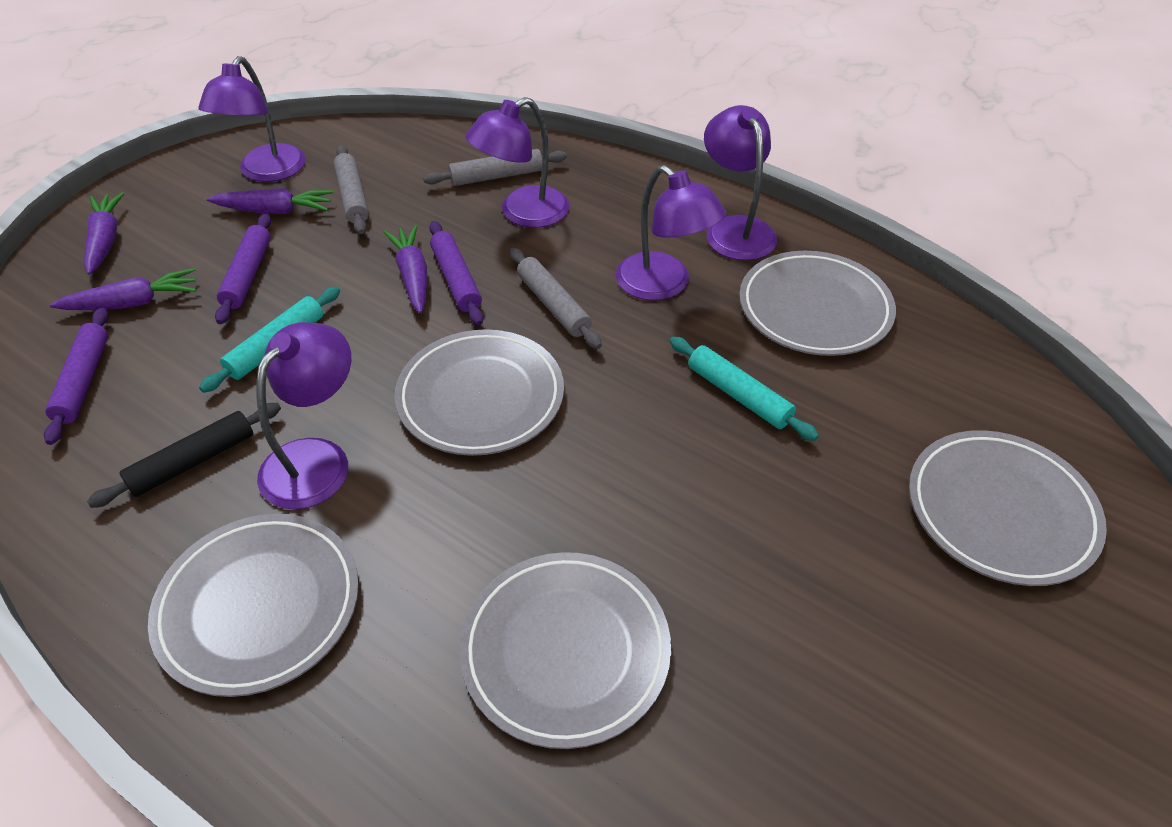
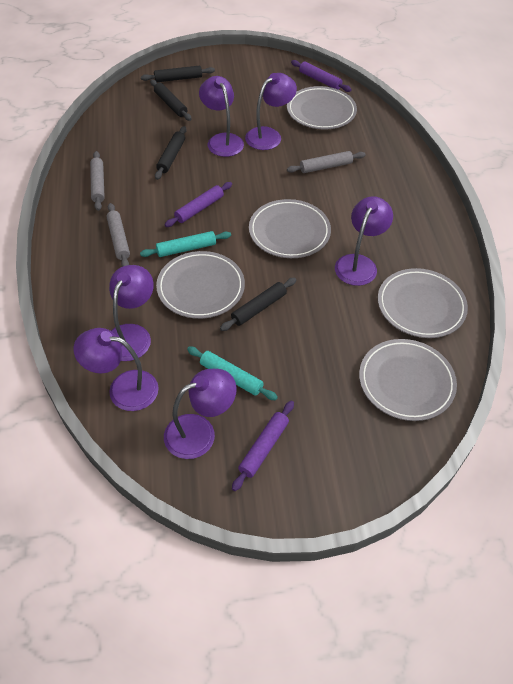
black rolling pin: [87,403,281,508] = 1 -> [141,66,215,82] [150,79,192,121] [155,126,187,180] [220,278,296,331] = 4
purple carrot: [49,268,196,310] [84,192,124,275] [207,188,334,214] [384,225,427,314] = 4 -> none = 0
purple lamp: [198,56,306,182] [256,322,351,509] [465,97,569,228] [616,165,726,301] [704,105,777,261] = 5 -> [74,328,159,411] [109,265,154,361] [164,369,237,459] [199,76,244,157] [245,73,297,150] [335,196,393,286] = 6

